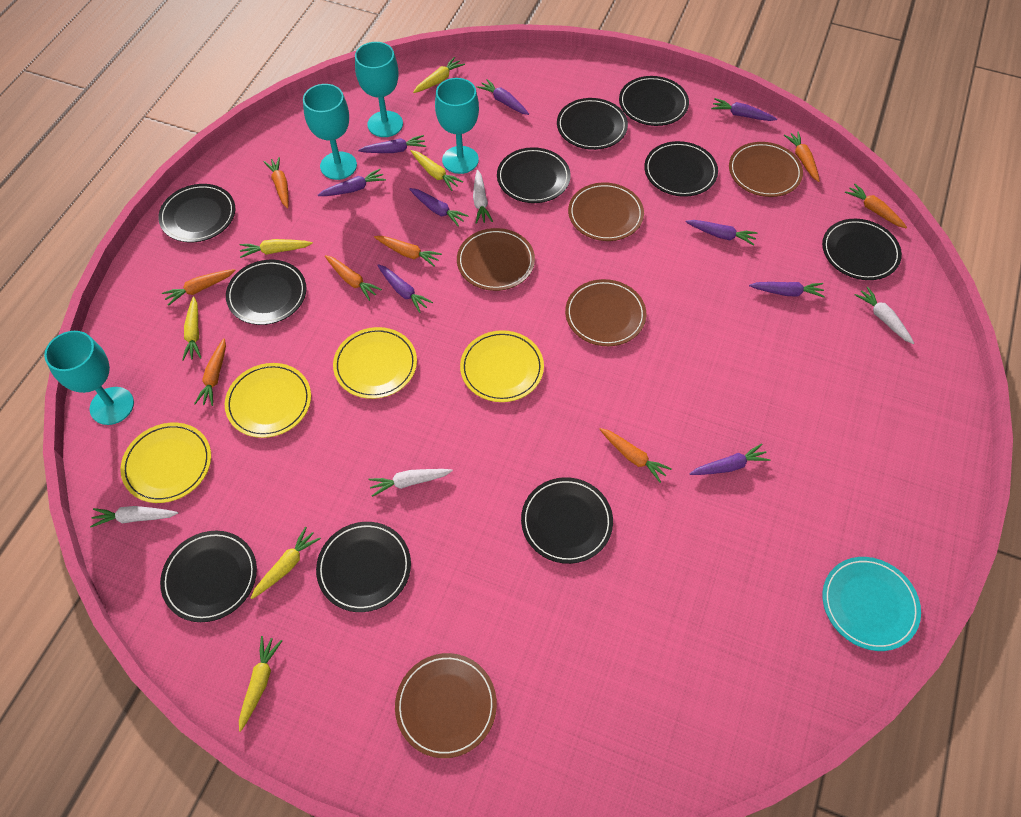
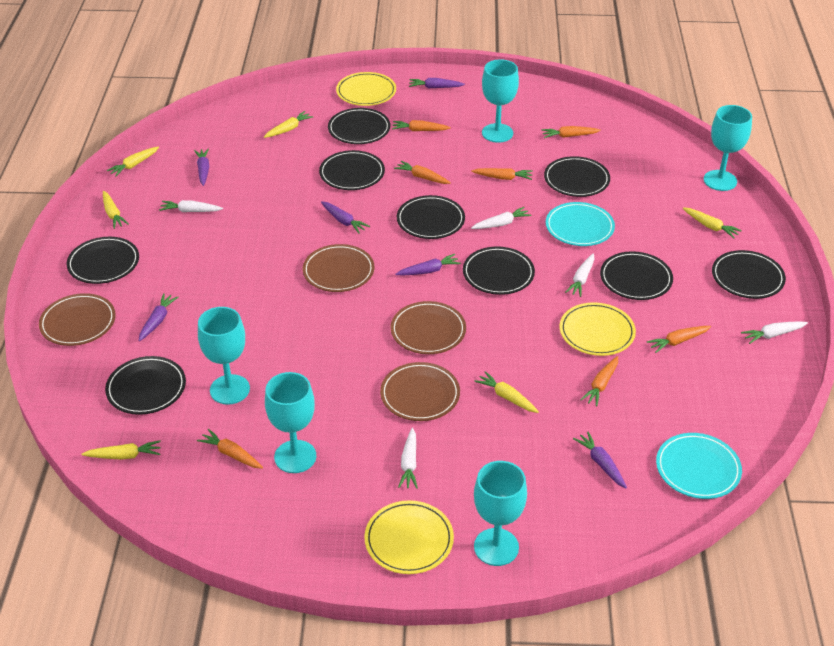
black plate: [158,184,235,242] [160,531,257,622] [226,260,307,325] [316,522,411,612] [497,147,571,203] [521,477,613,564] [557,98,628,150] [619,76,689,126] [644,141,718,197] [822,219,902,280] = 10 -> [67,237,139,284] [105,356,186,415] [319,150,385,190] [328,108,390,144] [397,195,465,239] [463,247,535,295] [544,156,610,197] [600,251,673,300] [712,250,786,299] = 9
brown plate: [395,653,497,758] [457,228,535,291] [565,279,646,346] [568,183,644,241] [729,142,803,197] = 5 -> [39,293,116,346] [303,244,374,292] [380,362,460,421] [391,301,466,354] = 4
orange carrot: [162,269,236,306] [194,338,226,406] [264,157,289,209] [325,255,382,301] [374,236,442,267] [599,428,672,483] [784,132,820,182] [845,184,907,228] = 8 -> [197,429,263,469] [392,120,451,131] [394,161,451,184] [471,168,533,180] [542,126,601,138] [580,356,618,406] [647,326,711,353] = 7
purple carrot: [318,169,386,196] [358,135,426,153] [377,264,433,313] [409,188,469,226] [477,79,529,115] [686,220,757,246] [690,443,770,475] [711,98,777,121] [749,282,825,298] = 9 -> [139,293,178,342] [194,149,209,186] [321,201,370,233] [395,254,461,275] [409,78,465,88] [573,431,627,488] = 6
turquoise goblet: [44,331,134,425] [303,84,357,180] [355,42,403,137] [435,78,479,174] = 4 -> [198,307,250,405] [265,372,316,473] [474,461,527,566] [482,59,519,143] [704,105,752,191] = 5
turquoise plate: [823,557,921,651] = 1 -> [546,202,615,246] [656,433,742,499] = 2
white carrot: [90,506,178,527] [368,469,453,497] [473,170,493,224] [855,287,914,344] = 4 -> [159,200,223,212] [398,427,418,489] [471,207,532,229] [565,253,595,297] [741,321,808,344] = 5
yellow plate: [120,423,211,503] [225,363,311,438] [333,327,417,399] [460,330,544,402] = 4 -> [336,72,396,106] [364,500,454,574] [560,302,636,356] = 3

